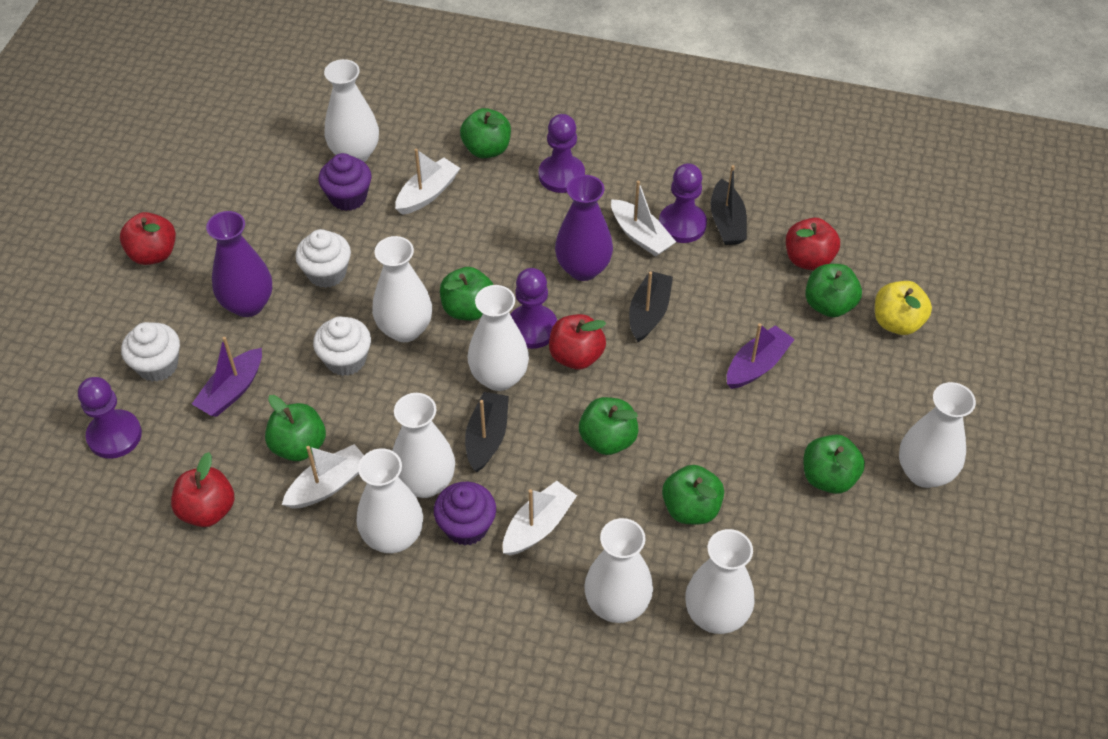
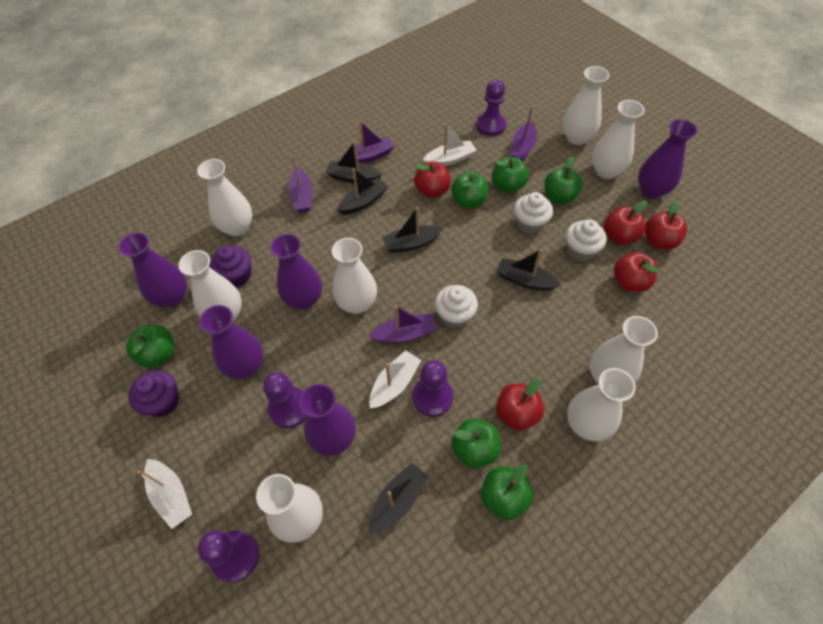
black boat: [465,392,509,472] [629,271,673,342] [711,165,747,245] = 3 -> [326,141,382,183] [337,169,388,215] [369,463,429,534] [383,207,443,253] [496,249,561,290] = 5
green apple: [265,395,326,461] [440,267,493,321] [460,108,511,158] [579,397,638,455] [662,465,724,524] [803,434,865,494] [805,264,862,318] = 7 -> [126,325,174,368] [451,171,488,208] [451,419,500,468] [481,464,533,520] [492,157,529,193] [545,156,583,204] = 6
purple boat: [192,337,262,417] [727,323,795,389] = 2 -> [288,155,313,213] [341,121,394,163] [369,305,437,343] [510,106,537,161] = 4
purple vase: [206,211,272,317] [555,175,613,281] = 2 -> [118,232,187,308] [199,305,264,379] [270,234,322,310] [299,384,356,456] [638,119,698,199] = 5
red apple: [120,212,176,265] [171,452,234,527] [549,314,606,369] [786,218,840,270] = 4 -> [414,162,451,198] [496,379,544,431] [604,201,647,245] [614,252,660,292] [645,200,687,250] = 5
white boat: [282,444,364,509] [395,148,460,215] [503,481,577,555] [611,180,676,257] = 4 -> [138,459,192,529] [369,350,421,408] [423,123,476,166] = 3
yellow apple: [875,281,932,335] = 1 -> none = 0

